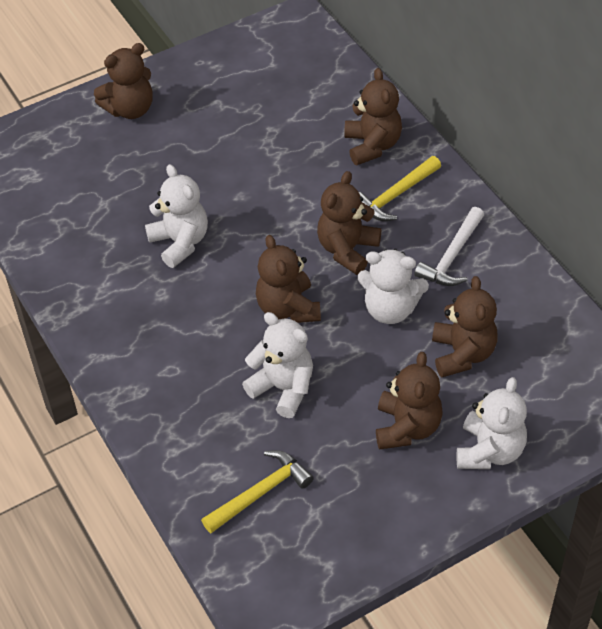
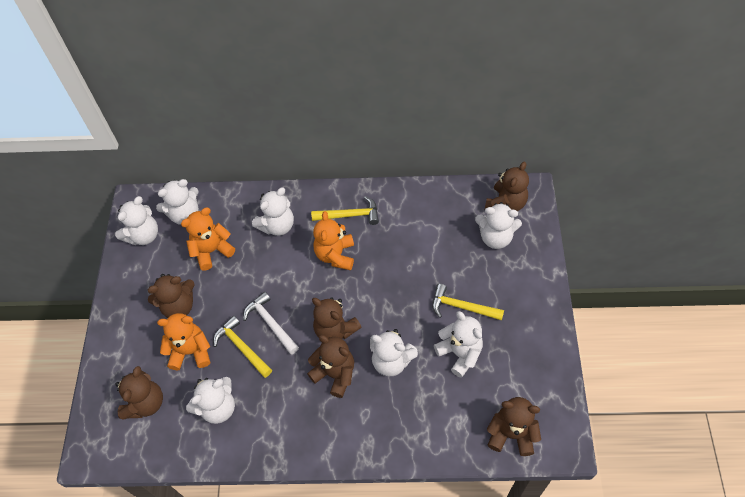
orange teddy bear: none = 0 -> [157,313,210,370] [181,208,235,270] [313,211,354,270] = 3
white teddy bear: [145,164,208,268] [242,312,313,418] [357,249,429,324] [457,377,527,469] = 4 -> [115,196,158,245] [156,179,199,225] [186,377,235,424] [252,187,294,236] [370,329,418,376] [434,311,483,378] [475,202,522,249] = 7
yellow hammer: [201,450,314,533] [359,156,441,221] = 2 -> [213,316,272,378] [311,196,379,225] [432,284,504,321] = 3

